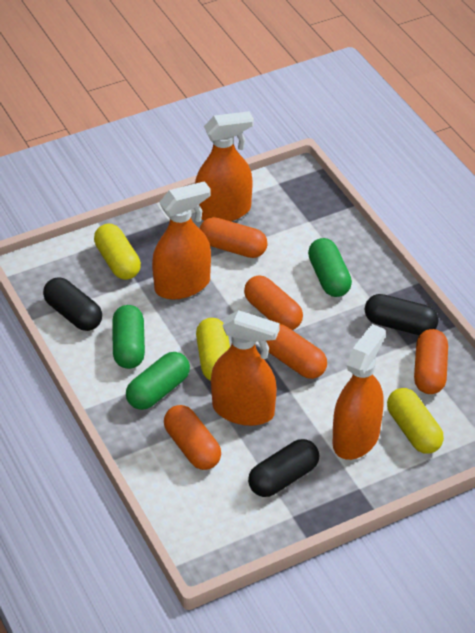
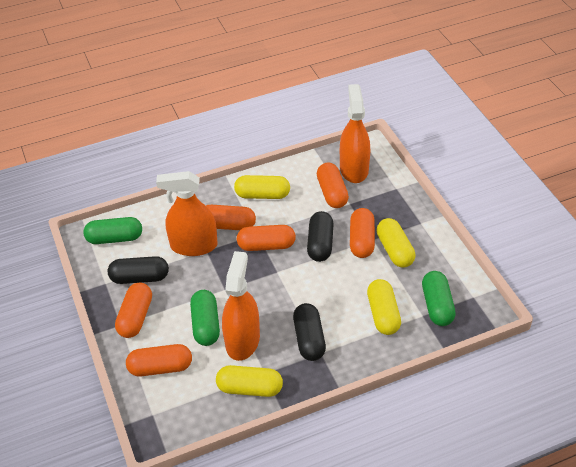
orange capsule: [164,405,221,470] [199,217,267,258] [244,275,303,330] [266,324,327,379] [414,329,448,394] = 5 -> [115,283,152,338] [126,344,192,376] [206,205,256,230] [236,225,296,251] [317,163,349,208] [350,208,375,258] = 6
orange spray bottle: [152,181,211,300] [195,111,254,221] [211,310,280,426] [333,324,385,460] = 4 -> [156,171,218,256] [222,251,260,361] [340,84,370,183] = 3
yellow capsule: [94,224,141,280] [196,318,230,381] [387,388,444,454] = 3 -> [216,365,283,397] [234,175,290,199] [367,279,401,335] [377,218,415,268] = 4

